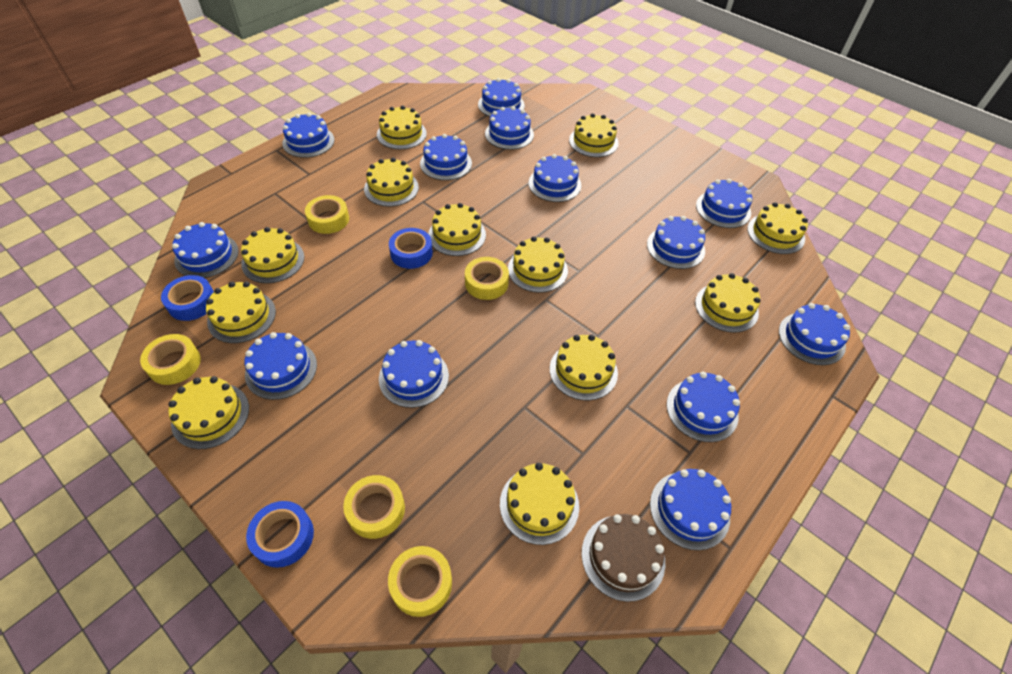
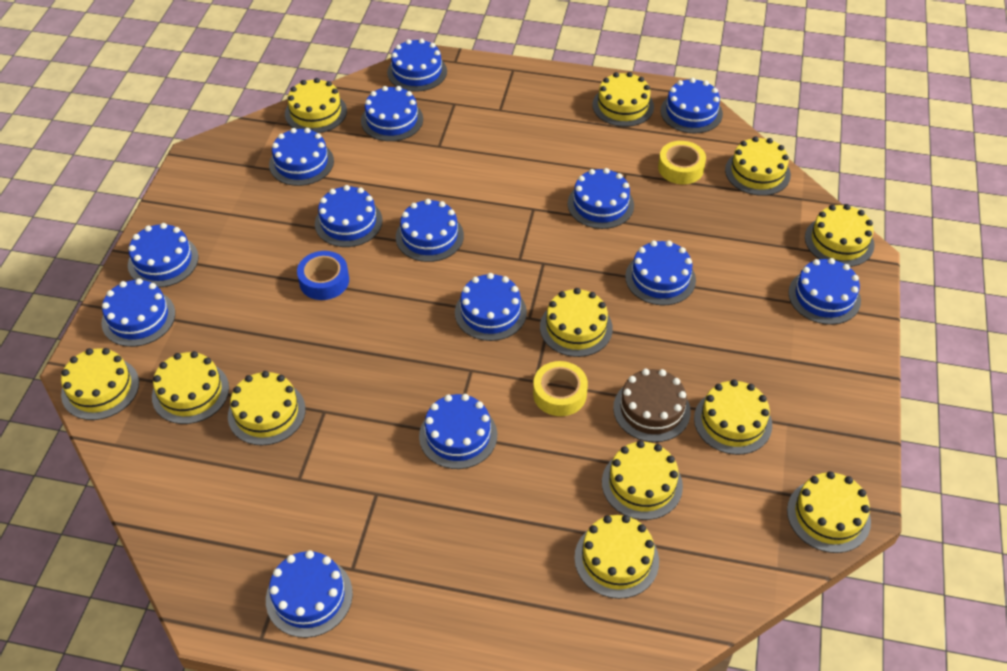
blue cake: [172,222,239,278] [244,332,317,400] [282,113,335,158] [379,340,449,408] [420,134,472,180] [478,78,525,117] [485,106,534,150] [529,154,581,202] [647,216,705,269] [650,469,731,550] [666,372,740,442] [696,179,752,228] [779,303,850,365] = 13 -> [101,278,175,347] [128,223,199,287] [266,550,353,638] [269,128,334,186] [315,185,383,247] [361,86,423,141] [387,39,447,92] [396,199,464,262] [419,394,497,469] [455,273,527,341] [568,168,634,229] [625,240,696,305] [661,78,723,133] [788,258,861,325] = 14
blue tape: [161,275,214,321] [246,501,314,568] [389,228,433,269] = 3 -> [297,251,349,300] = 1
yellow tape: [140,334,201,385] [305,195,349,234] [343,475,405,539] [388,546,452,617] [465,257,509,300] = 5 -> [533,361,588,416] [658,141,706,184] = 2

